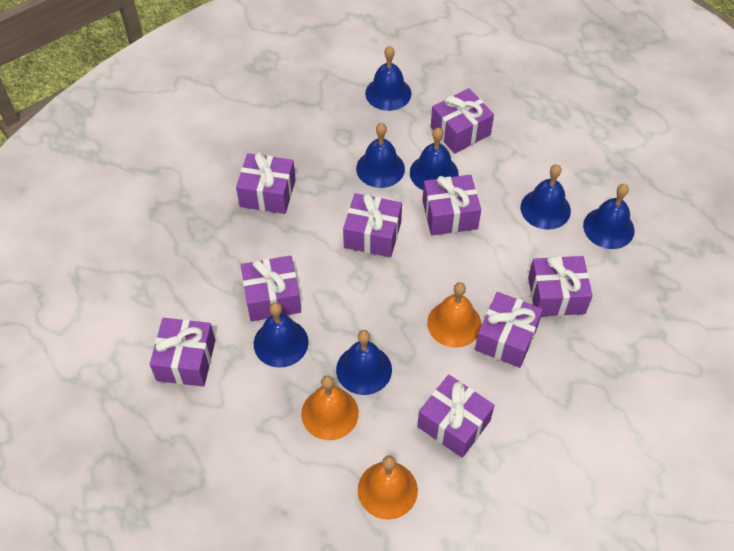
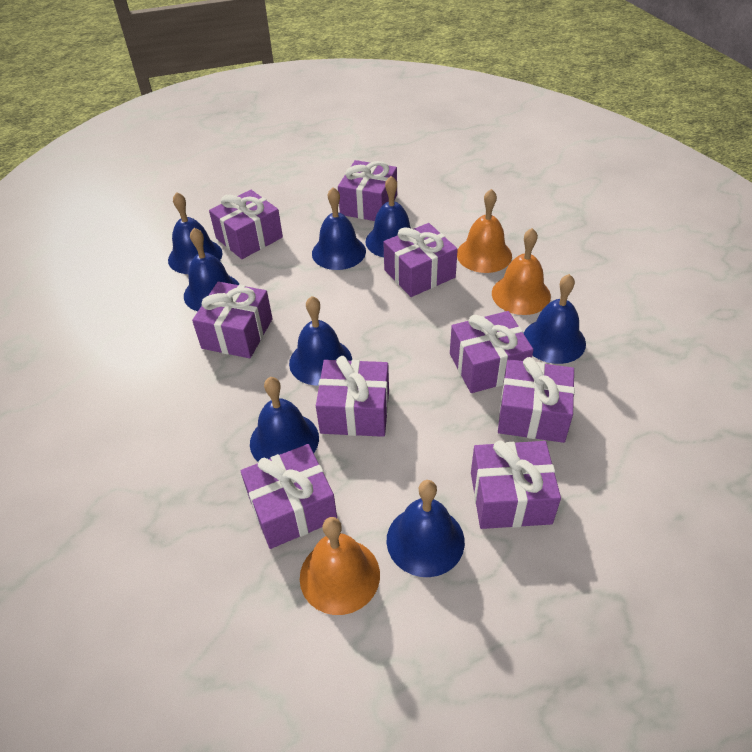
blue bell: [254,302,309,368] [336,330,392,395] [356,123,405,188] [365,46,411,111] [410,127,459,190] [520,164,571,230] [583,184,635,249] = 7 -> [168,192,223,274] [184,228,239,311] [250,377,319,462] [289,296,352,386] [312,187,366,270] [366,176,411,257] [387,480,465,577] [523,274,586,364] = 8

